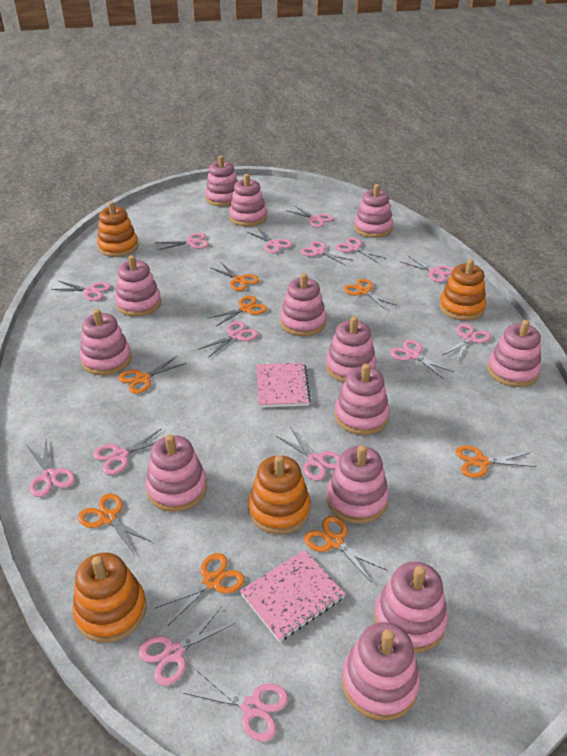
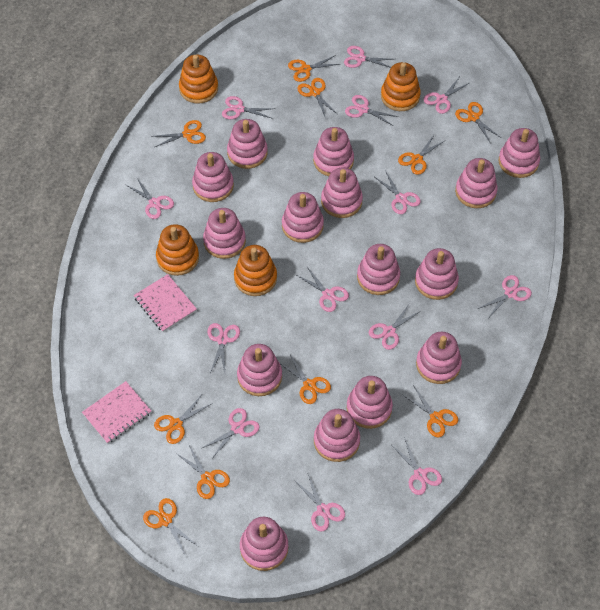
orange scissors: [78,493,152,555] [118,356,186,394] [154,553,245,625] [207,296,267,326] [211,262,260,291] [304,516,386,583] [343,279,397,311] [456,445,536,478] = 8 -> [143,498,198,555] [151,120,206,147] [154,396,211,444] [176,445,230,499] [280,354,331,404] [288,55,339,82] [297,78,337,118] [398,135,444,175] [403,385,458,437] [455,102,501,142] = 10
pink scissors: [28,441,75,497] [51,281,111,301] [93,428,162,475] [139,607,235,686] [156,233,209,250] [183,669,289,742] [198,321,258,358] [248,228,292,253] [276,427,340,481] [286,206,334,228] [300,241,354,266] [335,237,387,263] [390,340,454,379] [401,255,453,282] [443,324,491,362] = 15 -> [126,178,174,219] [202,408,260,460] [207,323,240,373] [222,96,275,119] [294,474,345,531] [297,267,349,312] [344,46,393,68] [345,95,399,126] [369,303,421,350] [375,170,421,214] [393,437,442,495] [424,78,469,114] [478,275,532,317] = 13
pink stacking toy: [80,309,132,375] [115,255,161,317] [145,434,207,512] [205,156,238,206] [229,174,267,226] [280,273,326,336] [326,316,376,382] [327,445,389,524] [334,364,390,435] [342,622,420,721] [354,184,393,238] [374,562,448,653] [487,320,541,387] = 13 -> [192,152,234,202] [203,208,246,259] [227,119,268,169] [237,344,282,396] [240,517,288,571] [282,192,324,243] [313,127,354,176] [314,409,360,462] [321,168,363,218] [347,376,393,429] [357,244,400,295] [415,248,459,300] [416,332,462,384] [455,158,498,208] [499,128,540,178] = 15

